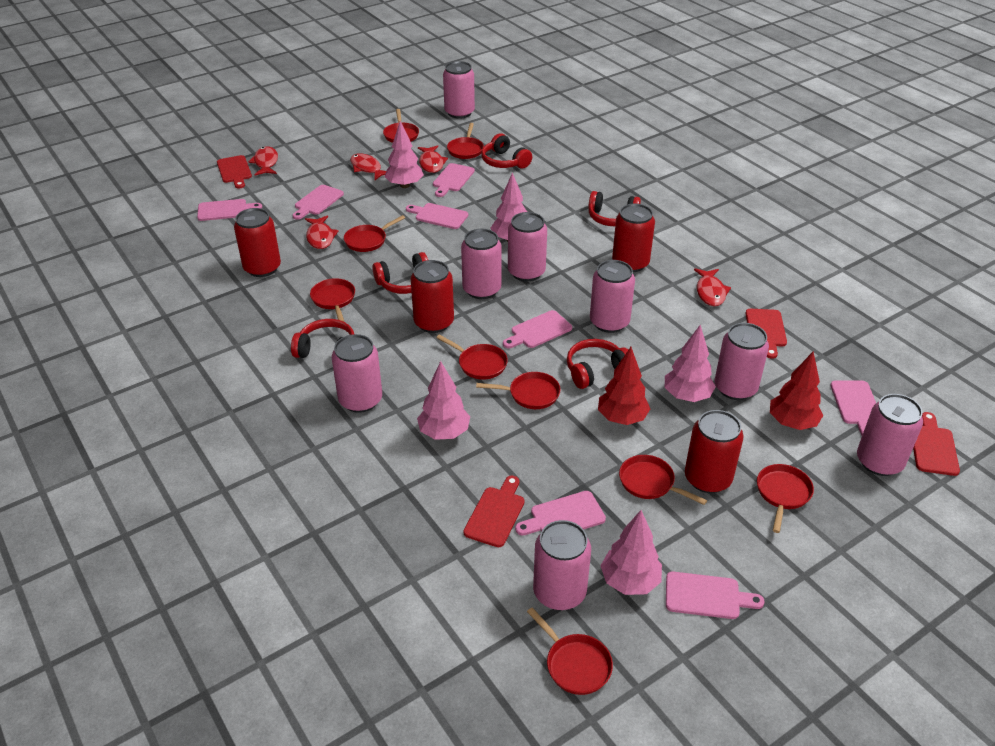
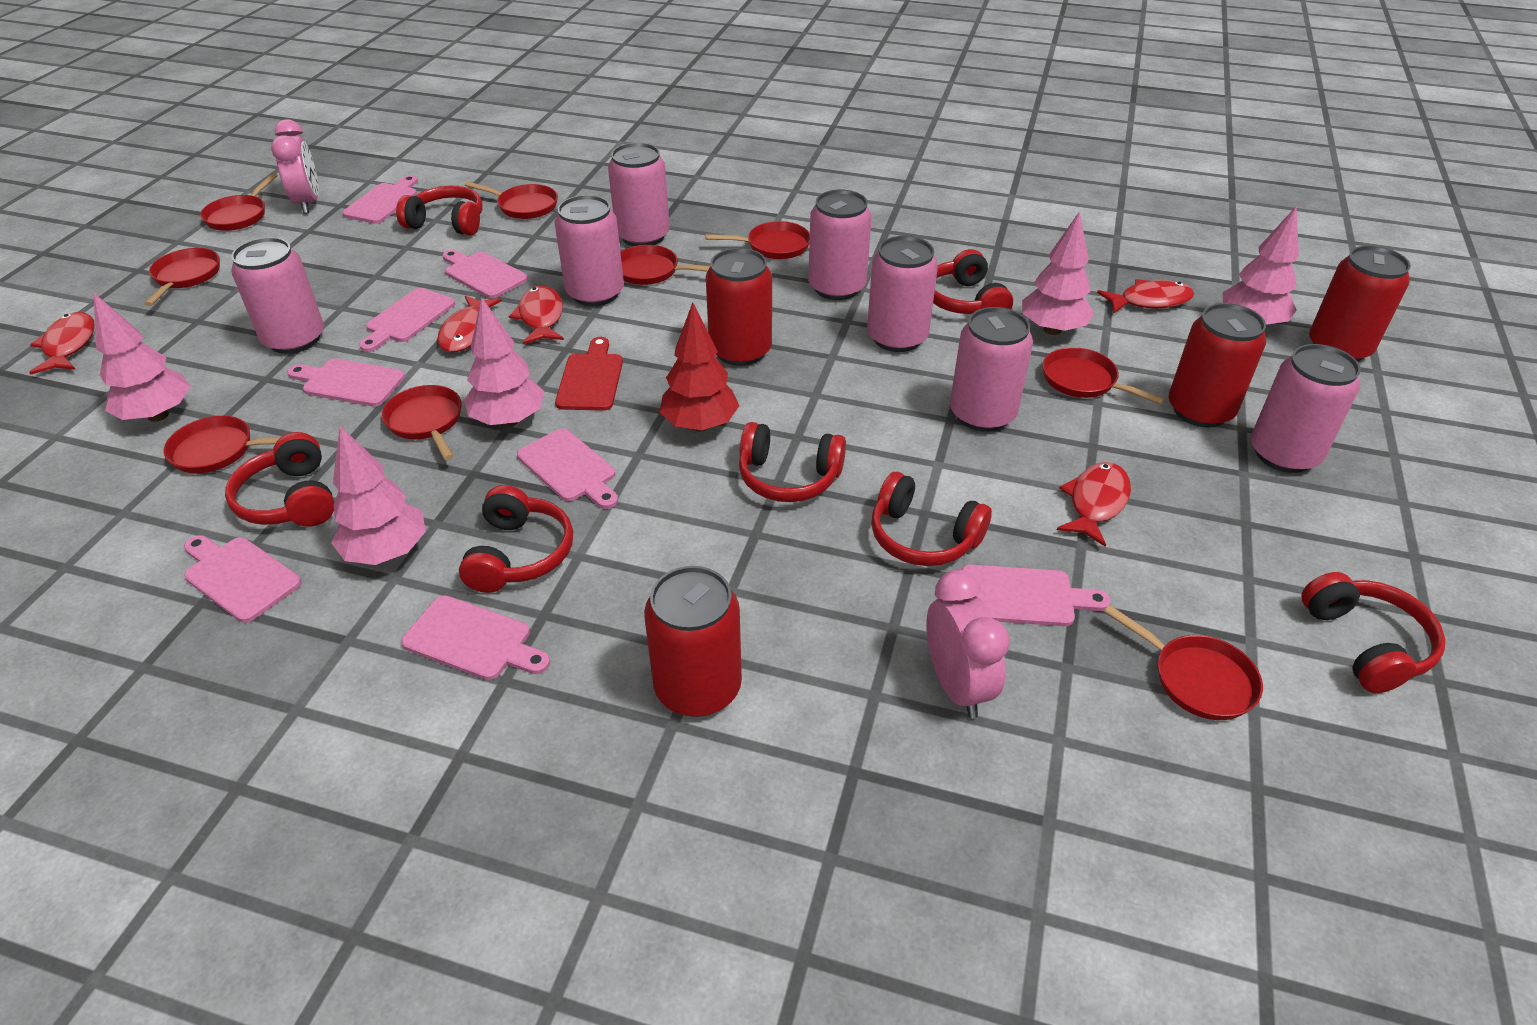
pink can: [332,334,382,413] [443,61,475,119] [461,229,502,299] [508,212,547,281] [533,520,591,610] [590,260,635,333] [715,323,769,400] [857,394,923,476] = 8 -> [231,237,324,354] [555,195,624,306] [608,142,670,246] [808,189,872,300] [867,236,938,352] [950,307,1033,432] [1251,344,1361,473] = 7
pink clock: none = 0 -> [271,119,319,214] [927,570,1010,718] = 2
red cutting board: [217,155,252,189] [463,476,525,547] [746,309,787,359] [913,412,960,476] = 4 -> [555,337,623,411] = 1
red headphones: [291,319,354,358] [372,252,428,294] [481,133,532,168] [567,339,628,389] [588,191,641,226] = 5 -> [225,432,334,527] [396,186,482,236] [459,485,573,593] [739,422,846,502] [871,472,992,566] [933,249,1013,314] [1301,572,1446,693] = 7
red tree: [598,347,650,425] [770,352,823,430] = 2 -> [659,303,739,432] = 1

